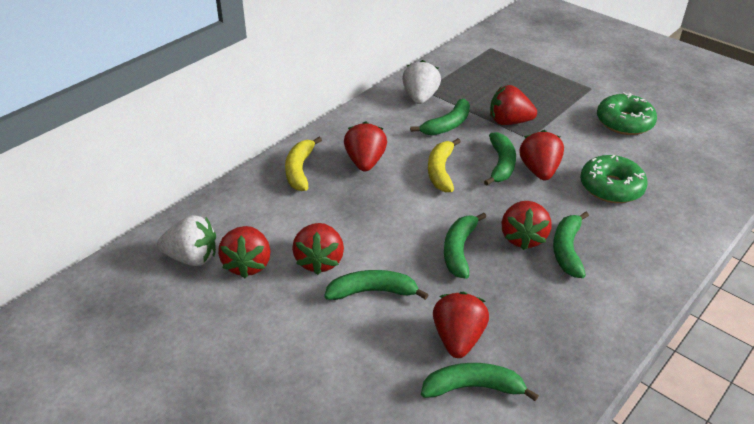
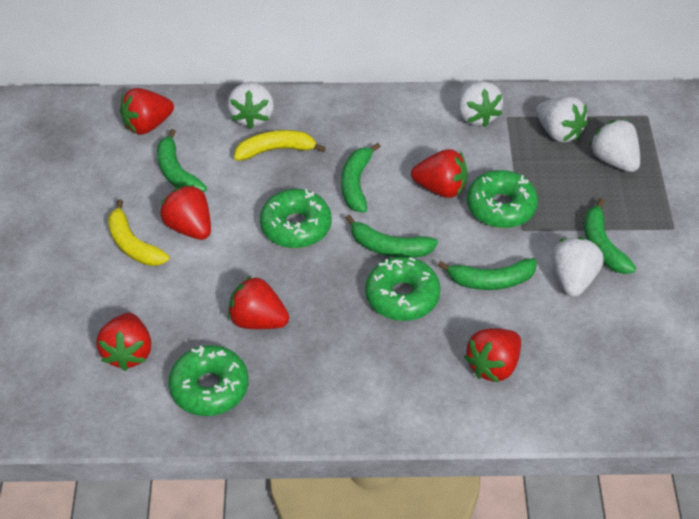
green banana: [324,270,428,300] [410,99,470,135] [421,363,539,401] [444,213,486,279] [484,132,516,185] [553,212,589,278] = 6 -> [157,129,207,192] [341,143,381,213] [345,215,438,258] [438,258,537,290] [584,198,636,274] = 5
green donut: [580,155,648,203] [597,92,657,135] = 2 -> [168,345,249,416] [260,189,331,248] [365,257,441,321] [467,170,538,228] = 4
red strawberry: [218,226,271,278] [292,223,344,275] [344,121,387,171] [433,292,489,358] [490,85,537,125] [502,201,551,250] [520,130,564,180] = 7 -> [96,313,152,371] [120,88,174,135] [160,184,211,240] [228,275,289,329] [411,149,467,198] [464,328,521,383] = 6
white strawberry: [157,215,216,266] [402,60,441,104] = 2 -> [227,82,274,129] [458,81,503,127] [536,97,588,143] [551,237,604,297] [589,119,640,172] = 5

